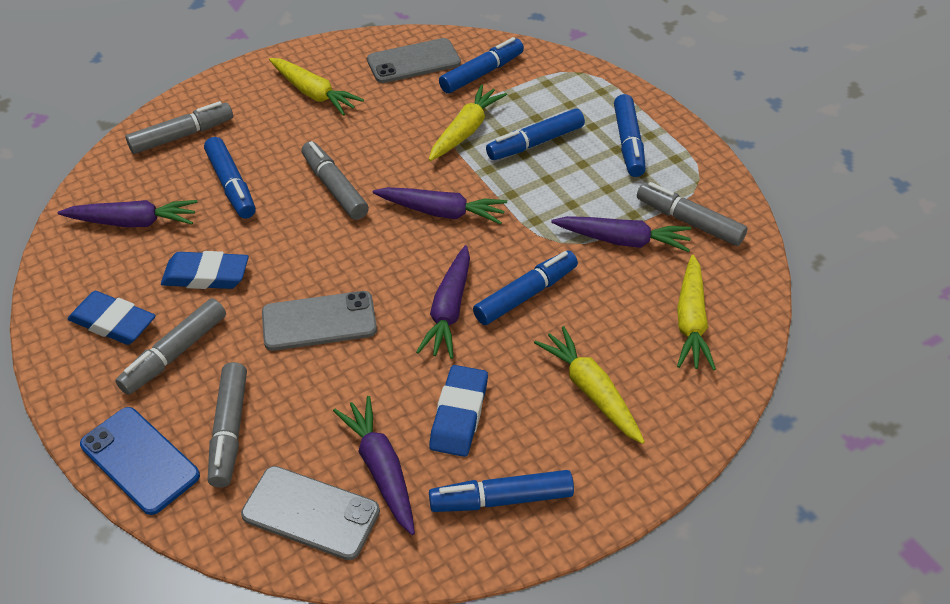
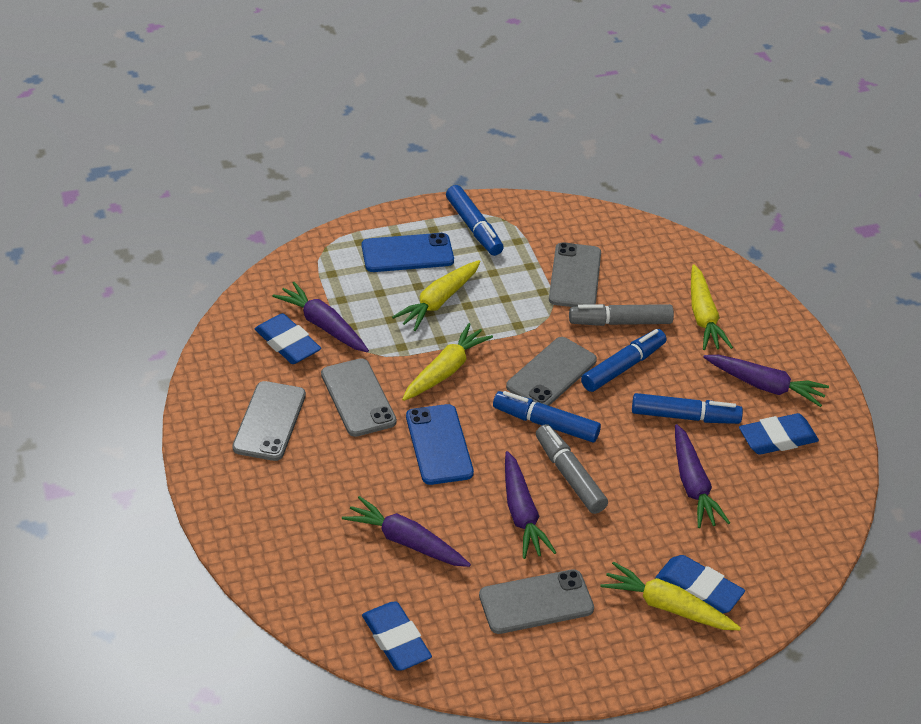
blue eraser: [68,291,156,345] [161,251,249,289] [429,365,488,457] = 3 -> [255,313,321,364] [362,601,432,671] [655,555,745,613] [739,413,819,455] = 4
blue marker: [204,137,256,219] [429,470,574,512] [439,37,524,93] [473,250,578,325] [486,109,585,160] [614,94,646,177] = 6 -> [446,185,504,256] [493,391,601,442] [581,329,666,392] [632,393,743,424] = 4
blue phone: [80,407,200,515] = 1 -> [362,233,454,272] [406,404,474,485] = 2
grey marker: [115,298,226,395] [126,101,233,154] [208,362,247,488] [301,141,369,220] [637,182,748,246] = 5 -> [536,424,608,514] [569,304,674,326] = 2
grey phone: [241,466,380,560] [262,291,377,351] [367,38,461,83] = 3 -> [232,381,306,461] [321,358,397,437] [479,569,594,634] [506,337,597,406] [549,242,601,307] = 5

